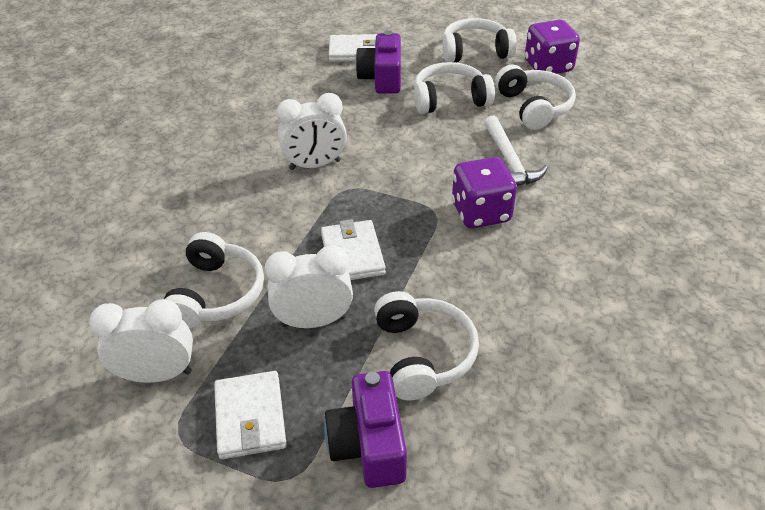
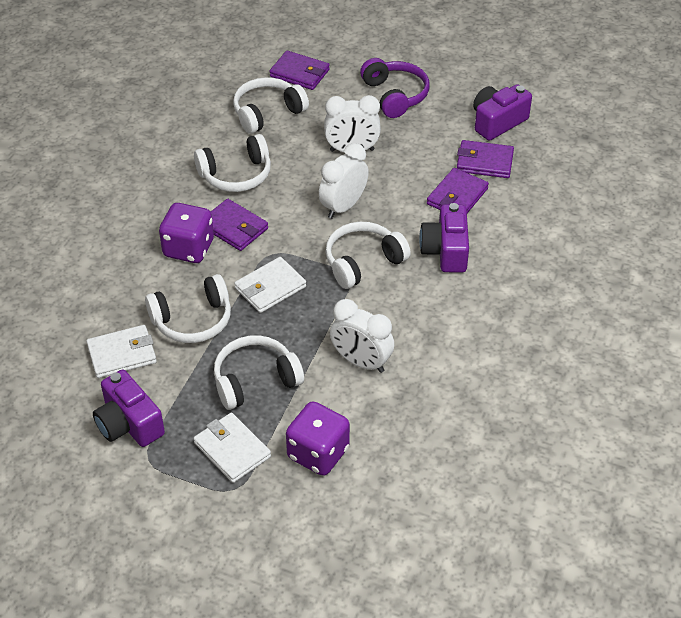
purple camera: [324,371,407,488] [355,30,401,93] = 2 -> [93,370,165,447] [419,203,469,273] [473,84,532,141] = 3
purple headphones: none = 0 -> [360,58,430,118] = 1
purple wallet: none = 0 -> [211,199,268,251] [269,50,330,90] [427,168,489,213] [457,140,514,178] = 4
white hammer: [484,116,548,186] = 1 -> none = 0

